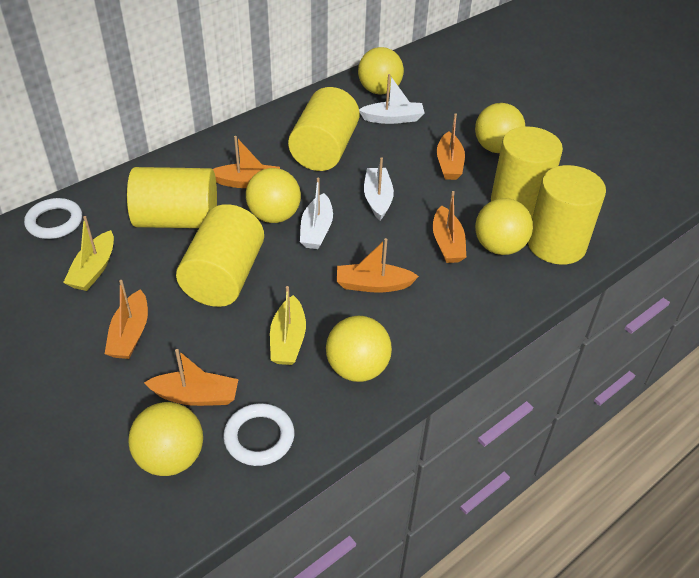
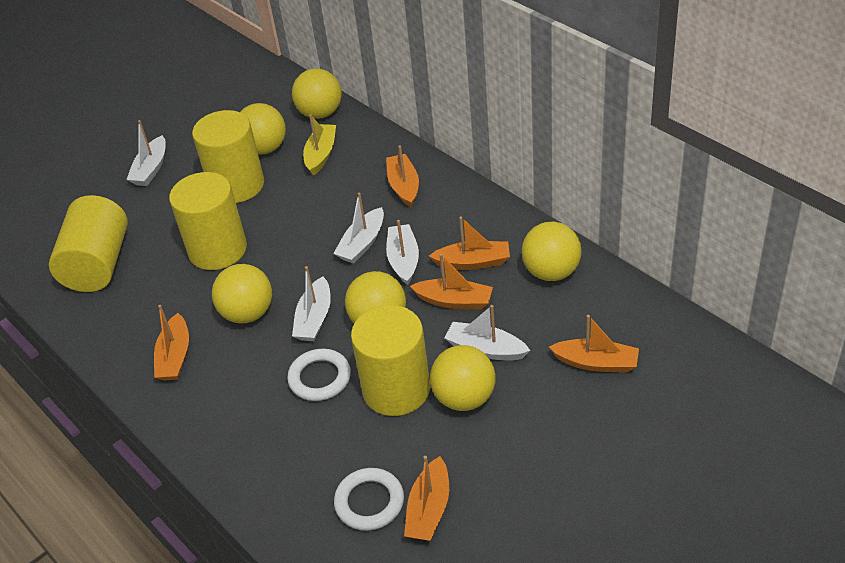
white boat: [300,178,333,249] [359,74,425,124] [364,157,394,220] = 3 -> [126,120,166,186] [292,266,331,341] [333,192,384,264] [386,220,419,285] [445,305,531,360] = 5
yellow boat: [63,216,114,291] [270,286,306,365] = 2 -> [303,114,336,175] = 1
yellow cylinder: [127,167,217,228] [176,204,264,307] [288,87,360,171] [491,126,563,218] [528,165,606,265] = 5 -> [49,195,128,292] [169,172,247,270] [192,110,264,203] [351,305,430,416] = 4

